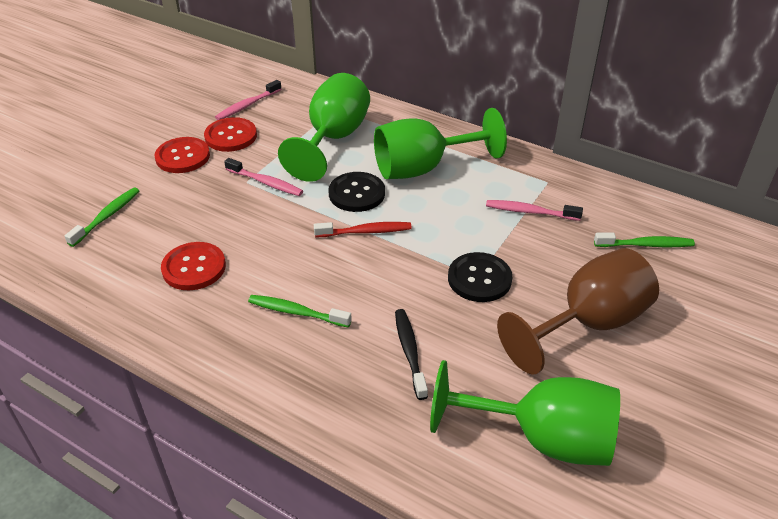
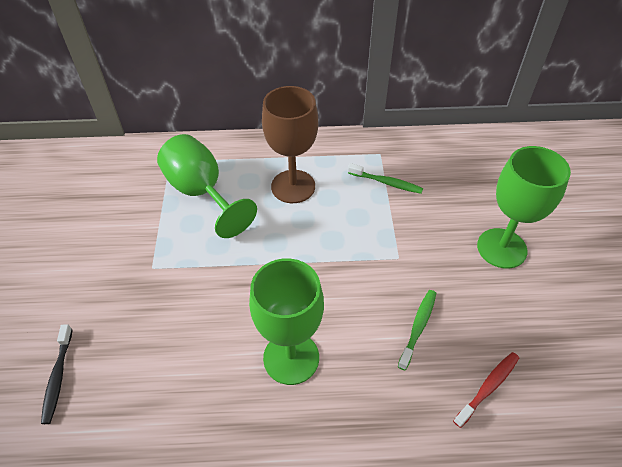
black button: [329,172,385,212] [448,252,512,302] = 2 -> none = 0
green toothbrush: [65,187,139,247] [248,295,352,328] [594,233,695,247] = 3 -> [348,163,423,194] [398,290,436,370] = 2
pink toothbrush: [215,80,282,120] [224,158,303,196] [486,200,583,221] = 3 -> none = 0
red button: [155,137,210,173] [161,242,226,290] [204,117,257,152] = 3 -> none = 0

